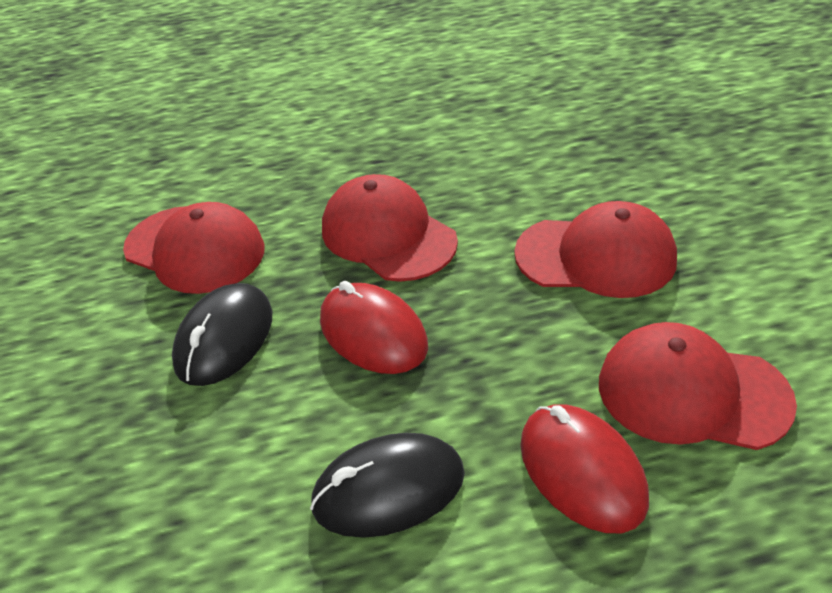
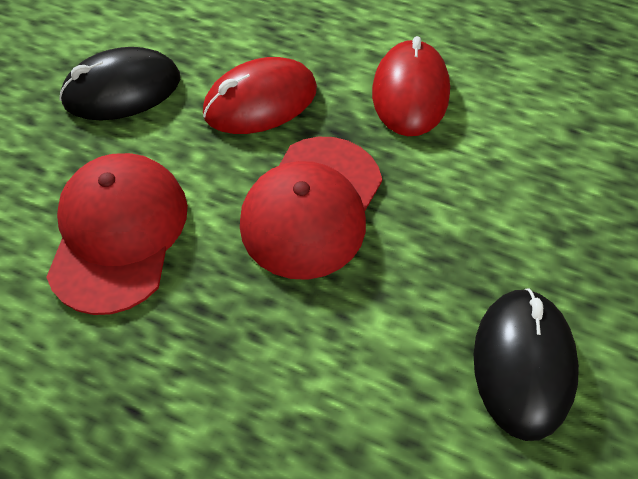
red cap: [123,202,265,294] [322,174,458,282] [514,201,677,298] [599,322,797,450] = 4 -> [46,153,188,315] [240,137,382,280] = 2

